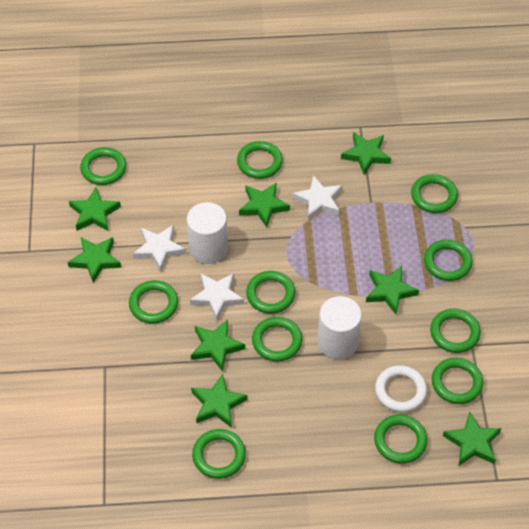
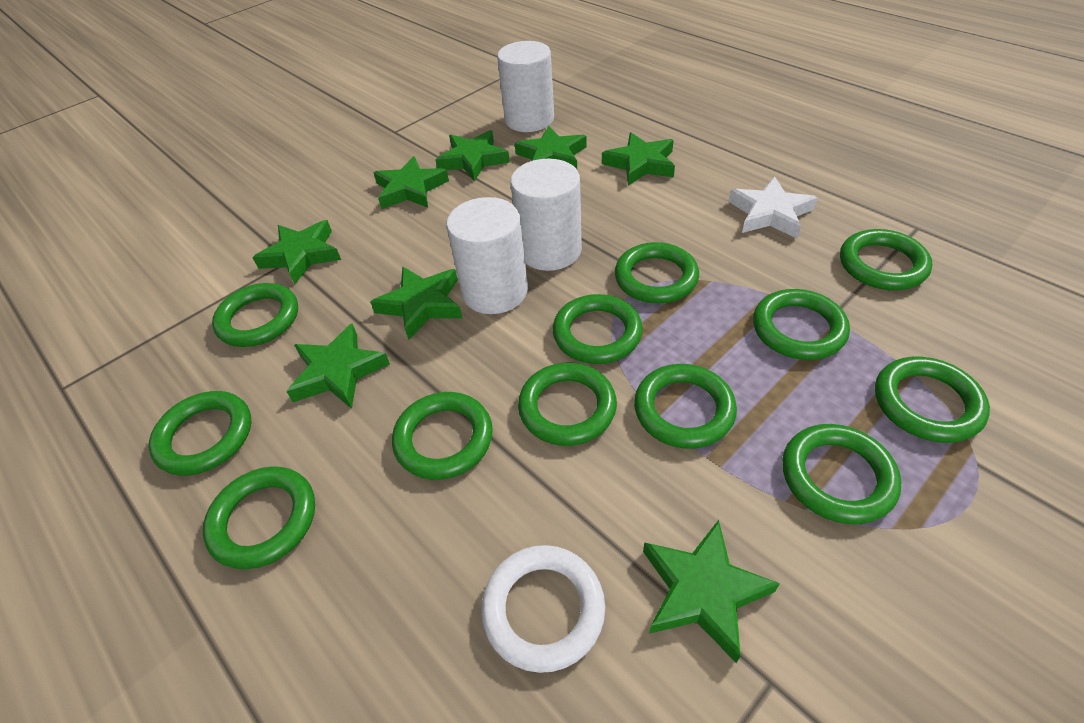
green ring: [80,147,126,185] [129,280,178,324] [192,429,246,479] [237,141,283,179] [246,271,295,314] [252,317,302,361] [374,415,427,464] [411,174,458,213] [424,240,473,281] [430,309,481,353] [432,358,483,404] = 11 -> [149,391,251,476] [203,466,315,569] [212,283,298,347] [392,392,493,480] [518,363,617,446] [553,294,643,364] [615,242,699,303] [634,364,737,449] [753,289,850,360] [782,424,902,524] [840,229,932,290] [875,357,990,443] = 12
white cylinder: [187,202,228,264] [318,296,362,359] = 2 -> [446,197,528,314] [497,41,554,132] [510,159,582,271] = 3
white star: [133,225,186,271] [190,273,244,320] [292,175,342,220] = 3 -> [729,177,818,238] = 1

